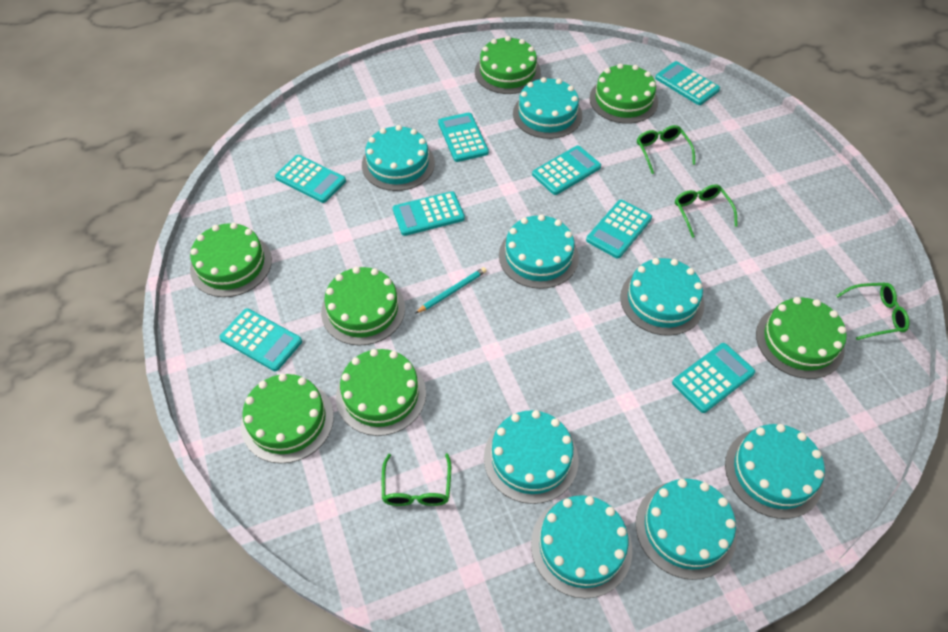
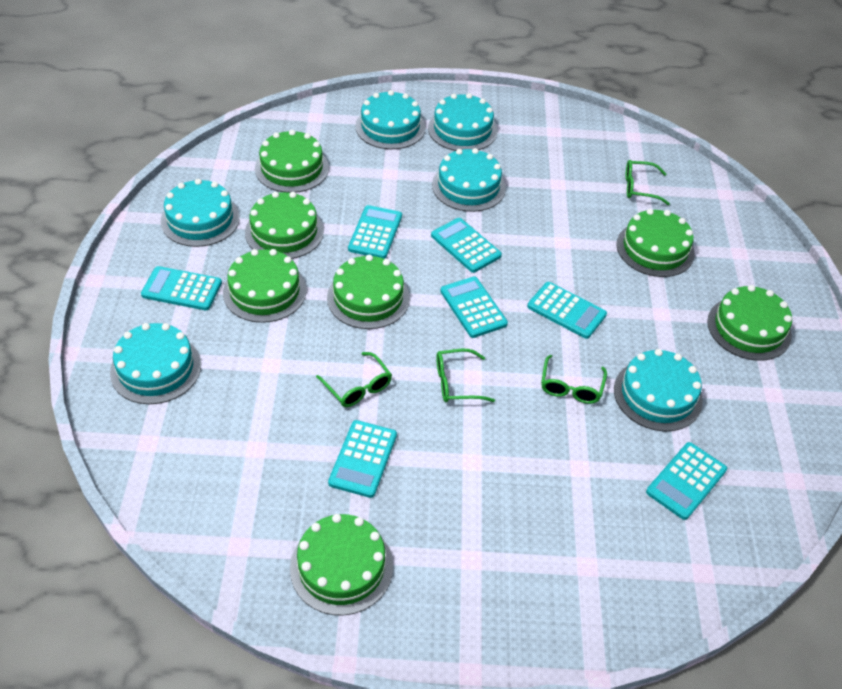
turquoise cake: [362,125,435,191] [484,410,579,504] [499,214,579,289] [513,77,582,139] [531,495,632,598] [620,258,705,336] [636,479,737,580] [725,424,825,519] = 8 -> [110,323,201,404] [160,179,240,247] [355,90,426,149] [428,93,498,151] [432,148,506,212] [614,349,703,431] = 6
turquoise calculator: [220,308,302,371] [275,155,346,203] [393,191,465,236] [438,112,489,162] [532,146,601,195] [586,200,652,258] [655,61,720,105] [672,343,755,413] = 8 -> [141,266,222,310] [328,420,397,498] [348,205,402,259] [431,218,502,273] [440,277,508,338] [527,282,607,339] [646,442,727,520] = 7
turquoise pencil: [415,267,487,314] = 1 -> none = 0

